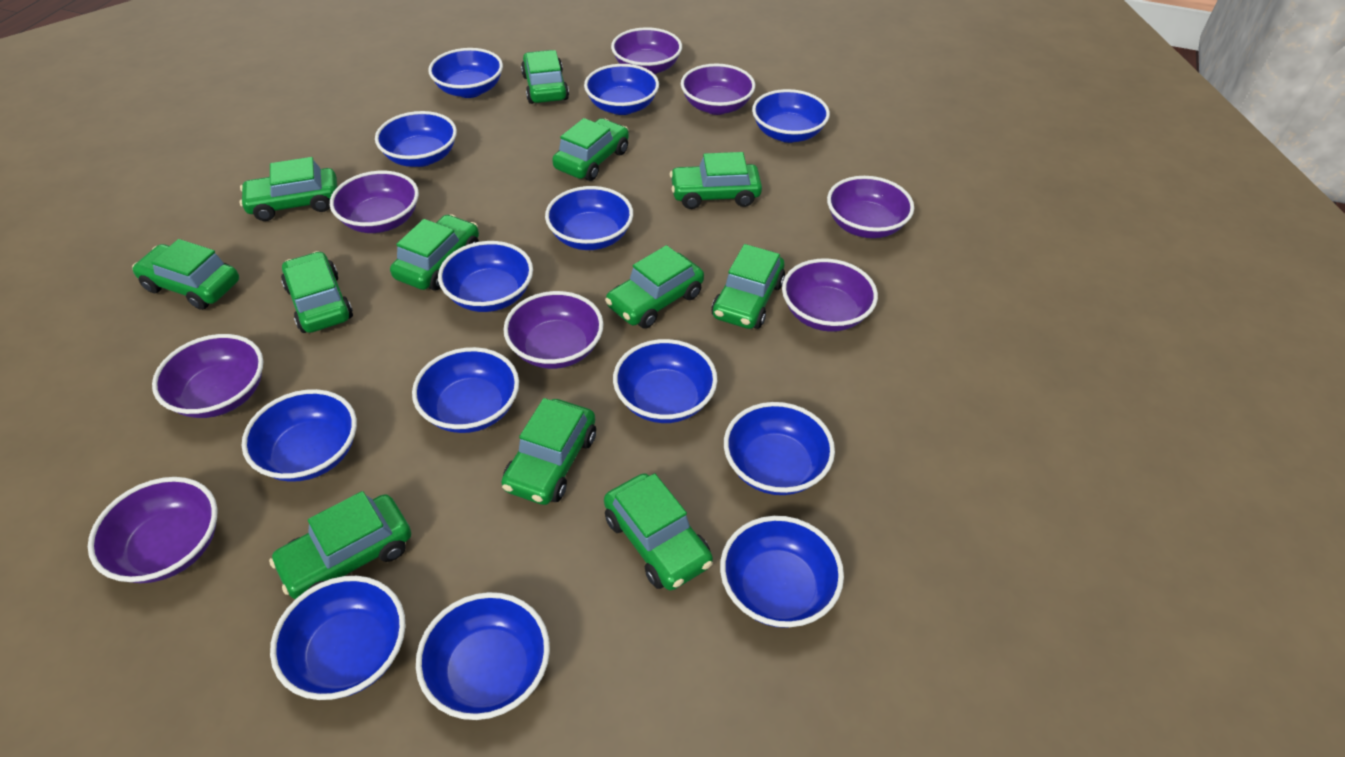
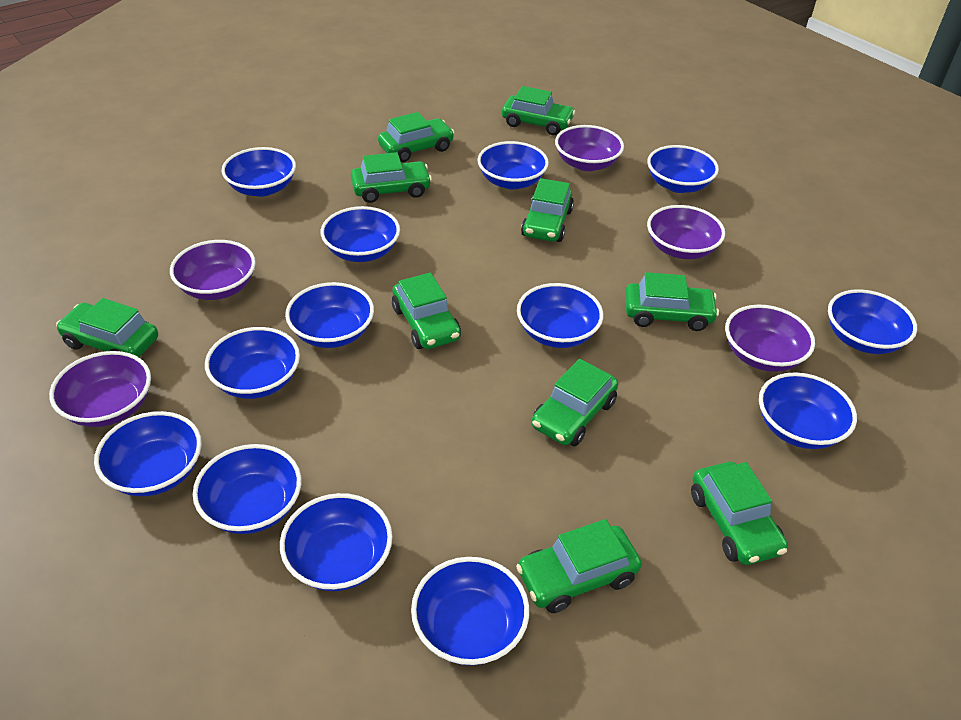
green car: [132,239,239,310] [240,157,337,221] [269,491,411,599] [281,251,353,333] [390,214,479,291] [501,398,596,505] [521,50,569,104] [552,118,629,181] [604,473,713,590] [605,245,704,329] [670,152,762,209] [712,244,785,329] = 12 -> [56,298,158,357] [351,152,432,203] [378,112,455,162] [392,273,461,349] [502,86,575,135] [516,519,642,613] [521,178,574,242] [531,359,618,446] [625,272,719,331] [691,462,788,565] = 10
purple bowl: [88,477,217,583] [152,334,263,418] [330,171,419,233] [503,291,604,369] [611,27,682,74] [681,64,755,115] [782,258,878,332] [827,176,914,238] = 8 -> [49,351,151,427] [170,240,256,300] [555,125,624,171] [647,205,725,259] [725,305,815,372] = 5

